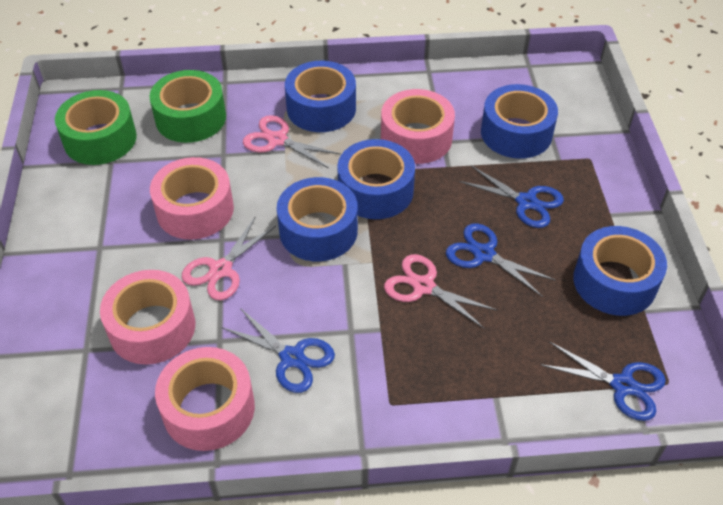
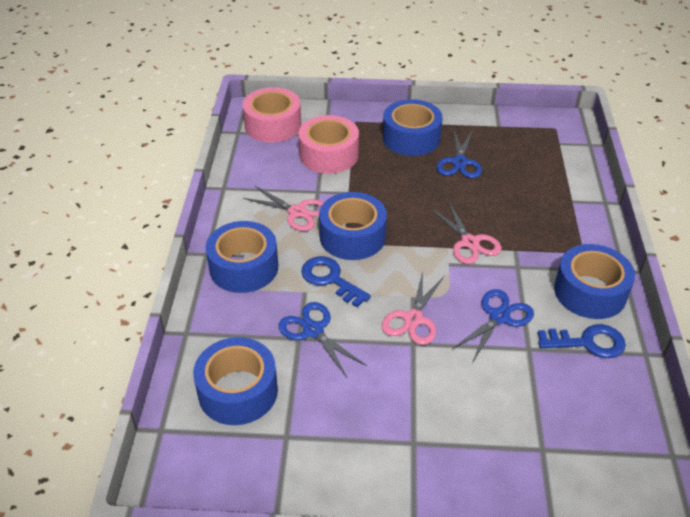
blue key: none = 0 -> [301,256,371,307] [538,324,626,358] = 2
blue scissors: [222,308,335,393] [446,223,556,297] [459,166,564,228] [540,342,666,421] = 4 -> [278,302,367,377] [437,130,482,178] [451,289,534,363] = 3
green tape: [55,90,137,165] [149,70,226,143] = 2 -> none = 0
pink tape: [100,270,195,365] [150,157,234,240] [155,347,255,451] [381,89,455,164] = 4 -> [242,87,301,143] [298,115,359,174] = 2

